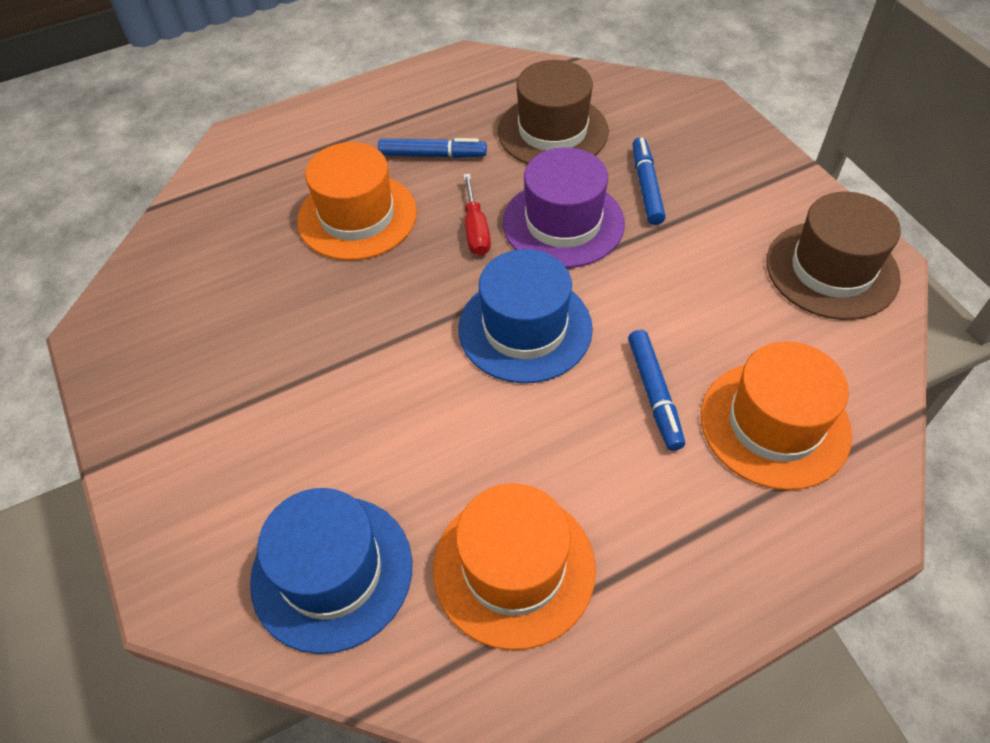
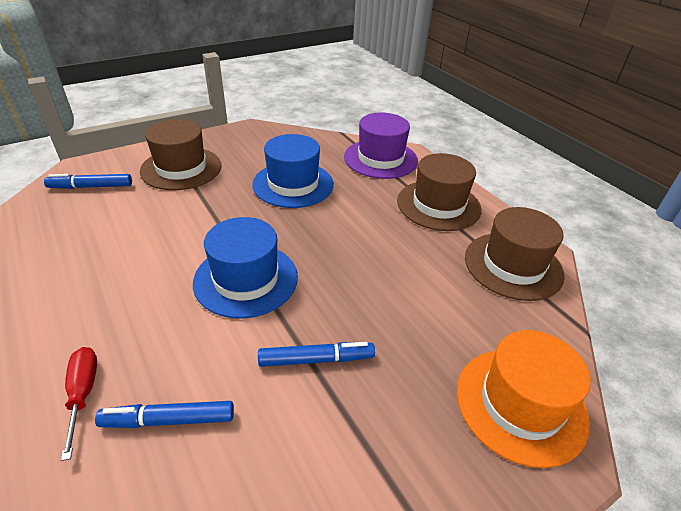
brown hat: [498,60,609,164] [766,191,901,320] = 2 -> [140,119,221,190] [397,153,482,231] [465,207,565,301] = 3
orange hat: [297,142,417,261] [433,483,596,650] [701,341,852,490] = 3 -> [457,330,591,468] = 1

